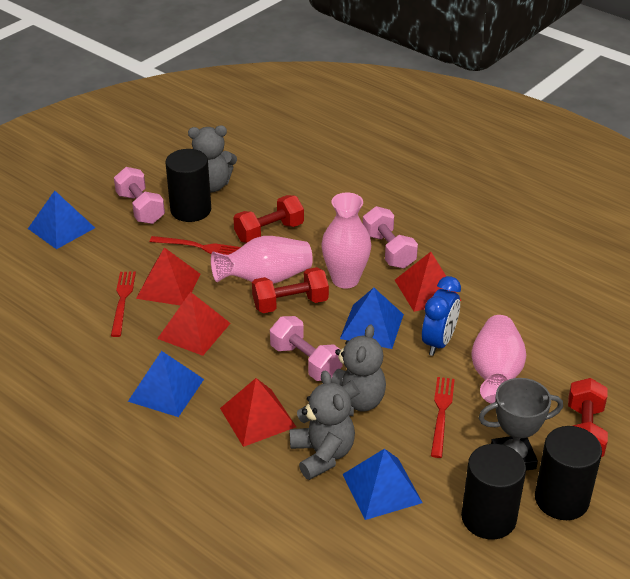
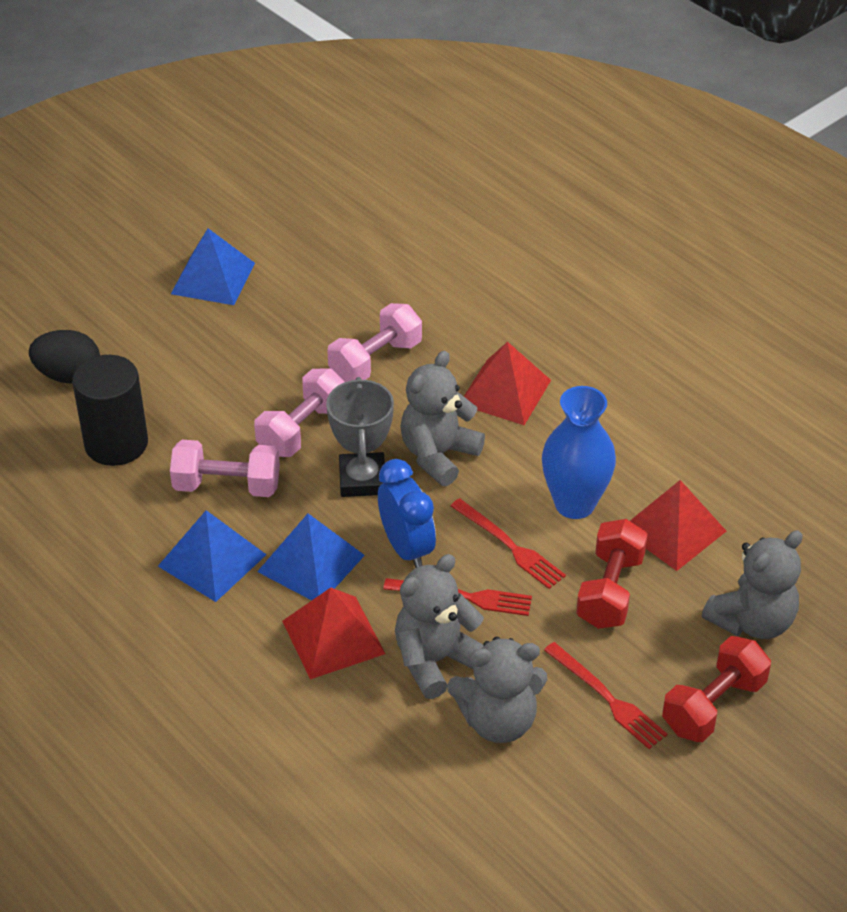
black cylinder: [165,149,211,222] [461,444,526,539] [535,426,602,520] = 3 -> [72,355,148,466] = 1
black egg: none = 0 -> [29,330,100,384] = 1
blue pyramid: [28,191,95,249] [128,351,204,417] [340,288,404,349] [342,449,423,520] = 4 -> [158,510,267,602] [171,228,255,305] [257,514,365,600] = 3
blue vase: none = 0 -> [542,386,616,519] = 1
grey teddy bear: [188,125,237,192] [289,370,355,480] [331,324,386,416] = 3 -> [395,554,484,699] [400,351,485,486] [447,637,547,743] [702,530,803,639] = 4
pink vase: [211,236,313,284] [321,192,371,289] [471,315,526,404] = 3 -> none = 0
red dumbbell: [233,195,304,243] [252,267,329,313] [568,378,608,457] = 3 -> [576,519,648,629] [662,636,771,742] = 2
red pyramid: [136,247,200,306] [157,292,231,356] [220,378,296,447] [395,252,462,312] = 4 -> [282,588,385,679] [464,342,551,425] [630,480,726,571] = 3

